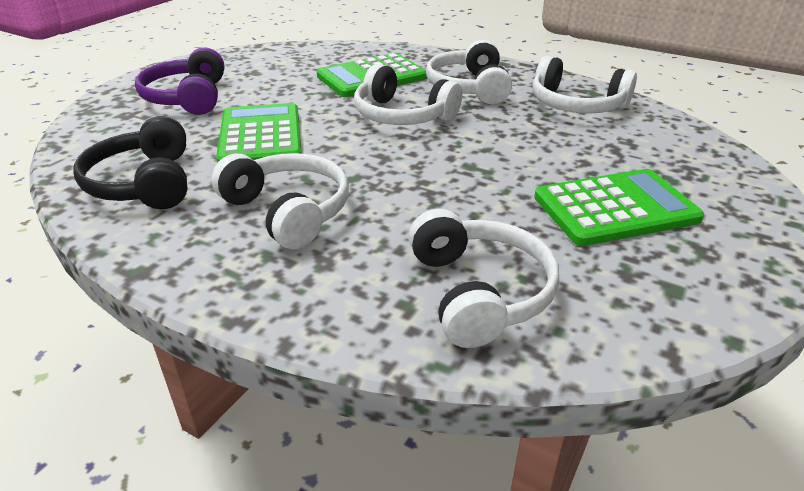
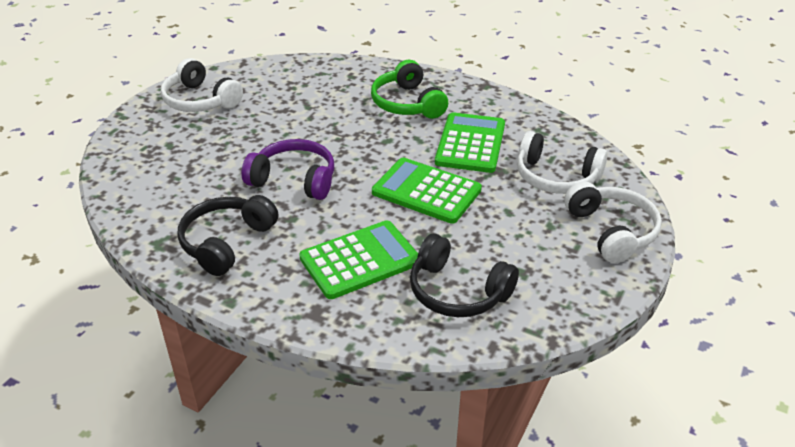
black headphones: [73,116,187,209] = 1 -> [177,195,278,276] [410,234,519,317] = 2
green headphones: none = 0 -> [371,60,448,119] = 1
white headphones: [211,153,349,249] [354,64,462,125] [409,209,559,348] [426,40,512,104] [532,56,637,114] = 5 -> [161,58,243,112] [517,131,608,194] [564,182,662,263] = 3

